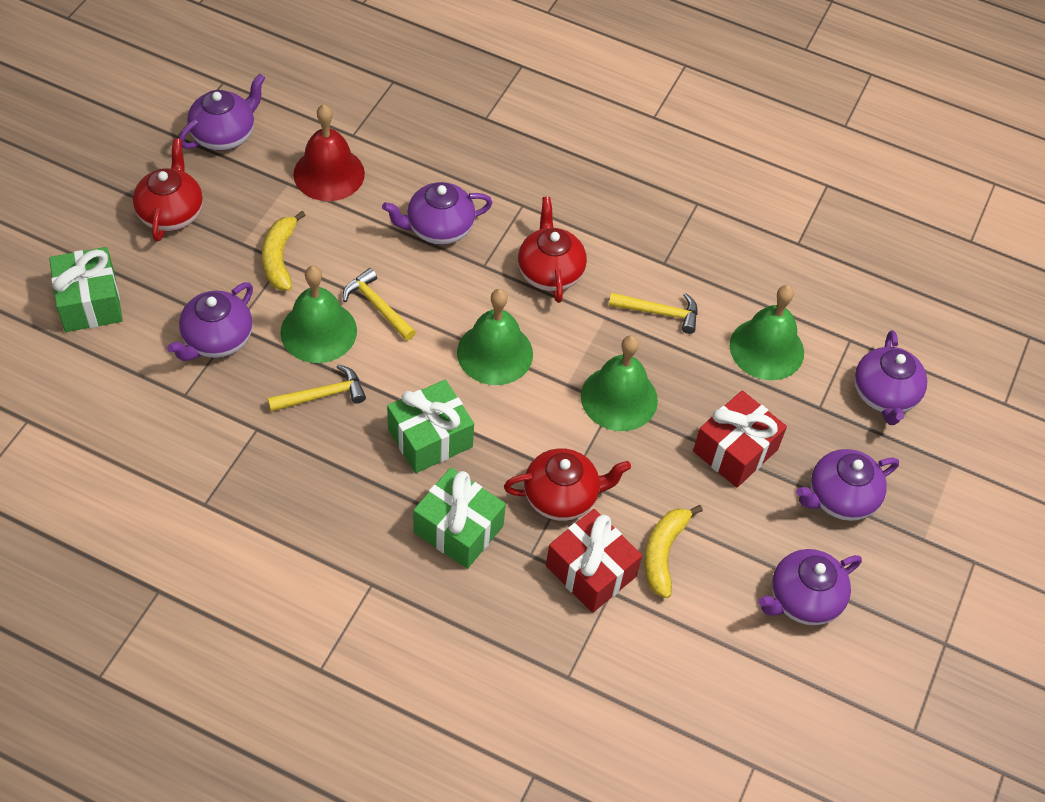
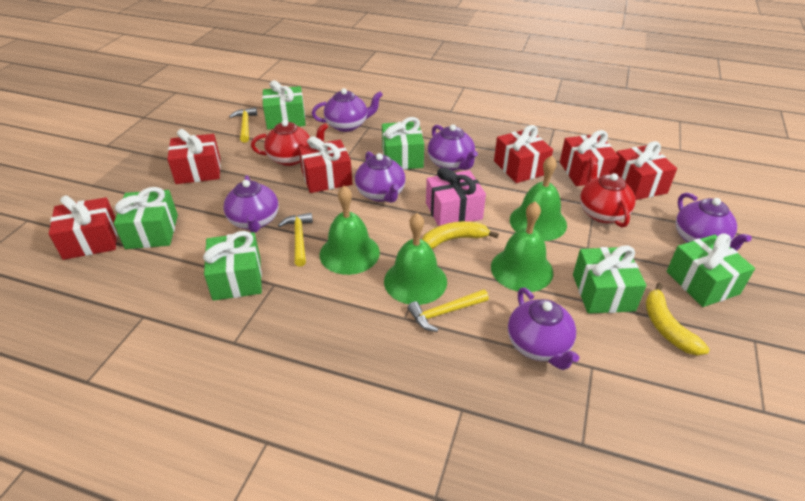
green gift: [49,247,123,332] [387,380,474,473] [413,468,506,569] = 3 -> [114,187,178,249] [203,231,262,301] [262,80,306,129] [382,117,424,170] [573,245,647,314] [667,234,755,307] = 6
pink gift: none = 0 -> [426,167,486,226] = 1
red bell: [293,104,365,201] = 1 -> none = 0
red gift: [546,509,642,613] [693,390,787,488] = 2 -> [49,195,118,260] [167,129,221,184] [299,136,352,193] [494,125,553,183] [560,130,620,186] [615,141,677,200] = 6
red teapot: [133,138,203,242] [504,448,631,521] [518,197,587,303] = 3 -> [251,120,328,166] [580,157,636,228] = 2

